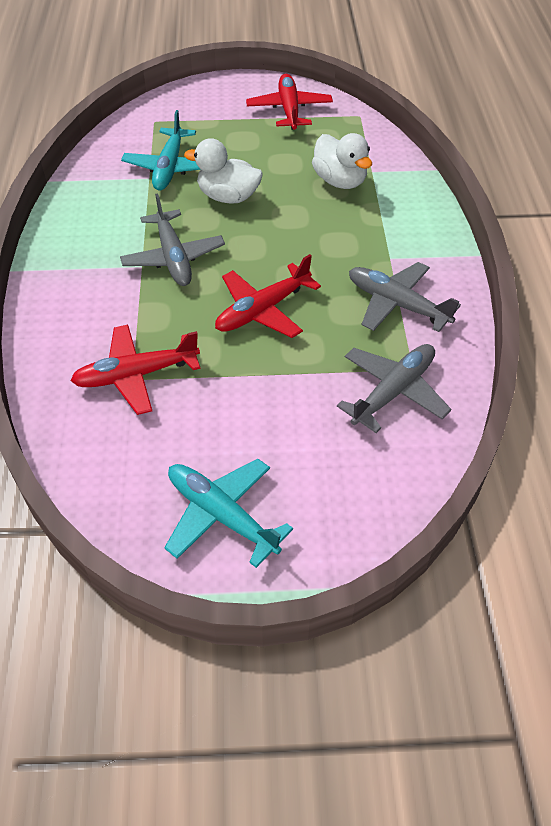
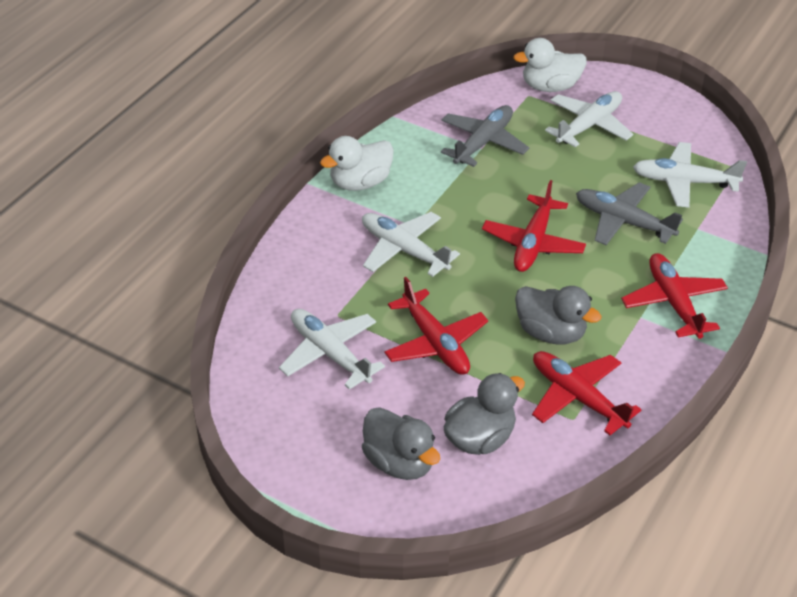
grey duck: none = 0 -> [362,407,440,480] [444,373,525,455] [515,286,602,345] = 3
grey plane: [120,193,225,286] [337,344,452,433] [349,262,461,332] = 3 -> [441,105,529,167] [576,182,683,245] = 2
red plane: [70,324,201,415] [215,254,321,338] [246,74,333,130] = 3 -> [384,277,488,375] [482,180,586,272] [532,351,641,435] [621,253,728,339] = 4
turquoise plane: [121,110,201,191] [164,459,293,568] = 2 -> none = 0
white plane: none = 0 -> [279,309,385,390] [362,212,460,277] [545,91,633,147] [633,142,747,208] = 4

